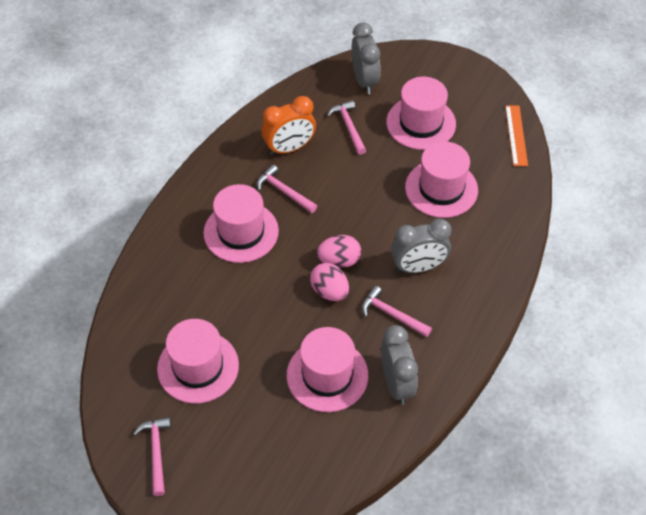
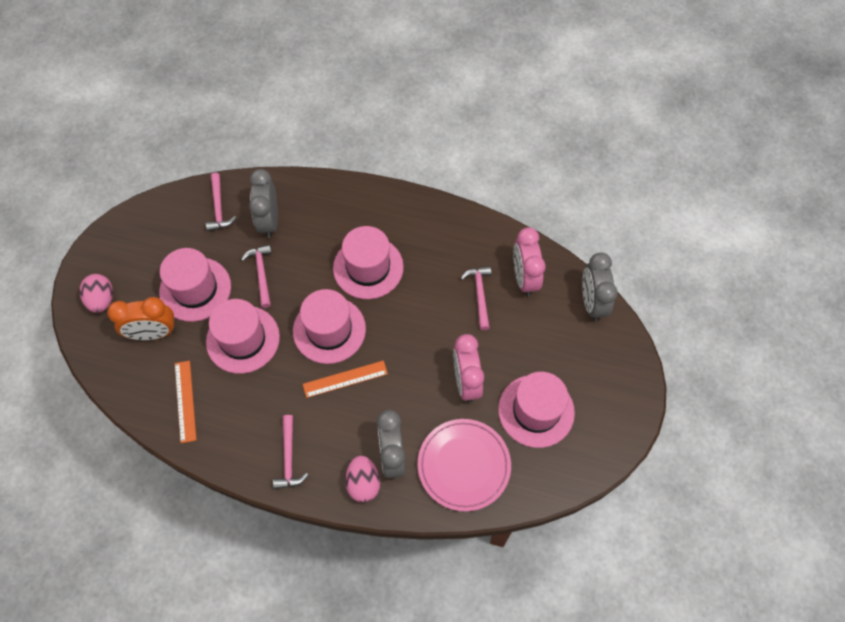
orange ruler: [505,105,528,166] = 1 -> [175,361,197,443] [303,360,388,398] = 2
pink clock: none = 0 -> [453,334,484,403] [513,227,546,296] = 2
pink plate: none = 0 -> [418,419,511,511] = 1

